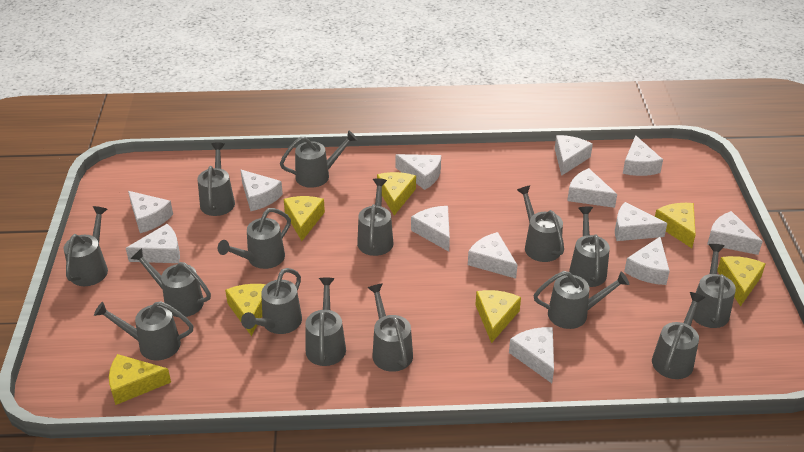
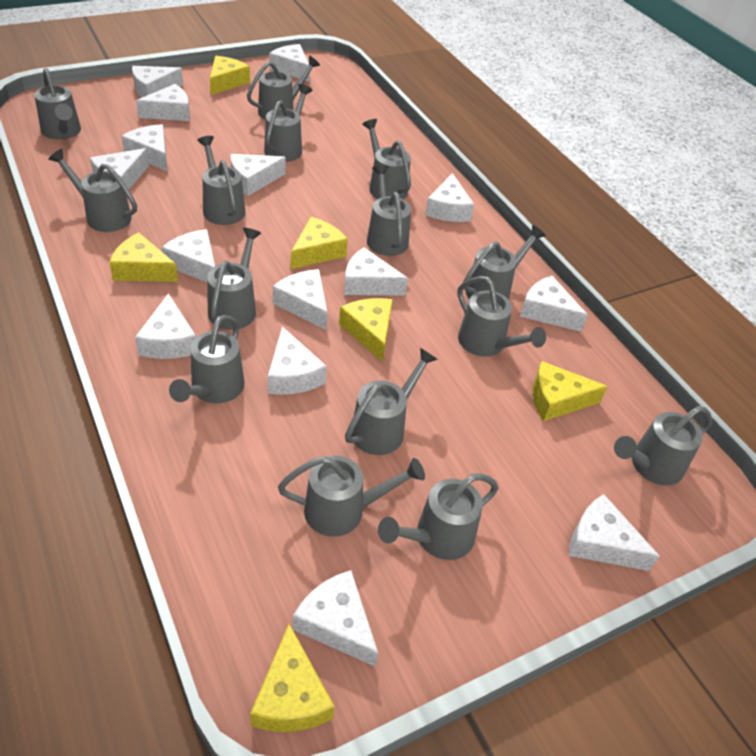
white cheese: [126,224,180,263] [128,191,173,233] [240,169,283,211] [396,154,441,190] [411,206,450,252] [468,232,517,279] [509,327,554,383] [555,135,593,176] [567,168,617,208] [615,202,668,241] [623,135,663,176] [624,237,670,285] [707,211,763,255] = 13 -> [90,148,149,189] [121,124,167,171] [132,66,183,97] [135,293,196,359] [136,84,190,121] [161,229,215,282] [231,154,286,196] [268,327,326,395] [269,44,310,82] [273,269,327,330] [293,570,378,667] [344,247,408,296] [425,173,474,222] [520,275,588,332] [569,494,660,571] = 15
yellow cheese: [109,354,171,405] [225,284,266,336] [284,196,325,241] [377,172,416,215] [475,290,521,343] [655,203,696,248] [717,256,766,307] = 7 -> [109,232,178,282] [210,56,250,95] [250,624,335,732] [291,217,348,269] [339,298,393,362] [533,361,608,421] = 6

